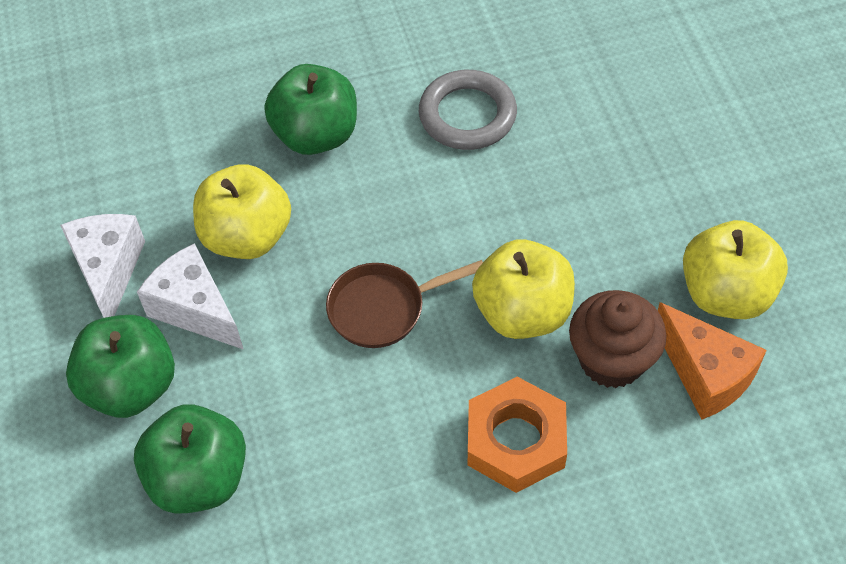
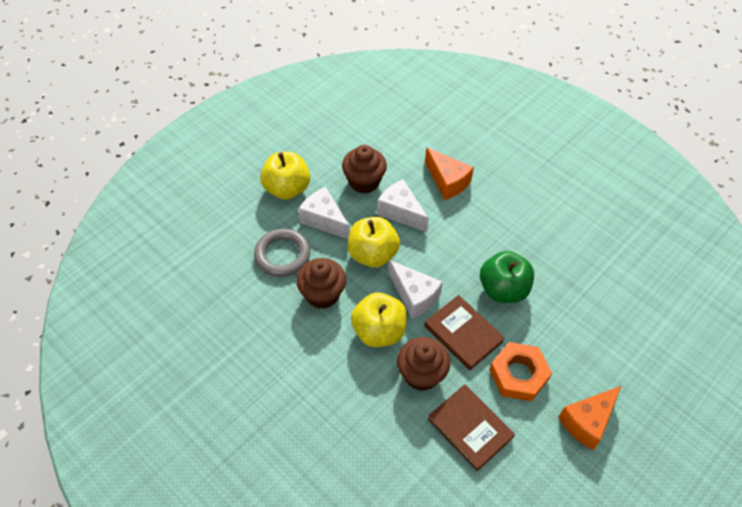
brown book: none = 0 -> [424,295,505,370] [428,384,515,471] = 2
brown cupcake: [569,290,667,388] = 1 -> [296,258,346,309] [342,145,387,193] [397,337,450,391] = 3
brown pan: [326,260,483,348] = 1 -> none = 0
green apple: [66,315,175,418] [134,404,246,514] [264,64,357,155] = 3 -> [480,251,534,303] = 1
orange cheese: [658,302,767,420] = 1 -> [425,147,474,200] [558,386,621,450] = 2
white cheese: [60,214,145,318] [137,243,244,350] = 2 -> [298,187,350,239] [377,179,429,232] [388,260,443,319] = 3

